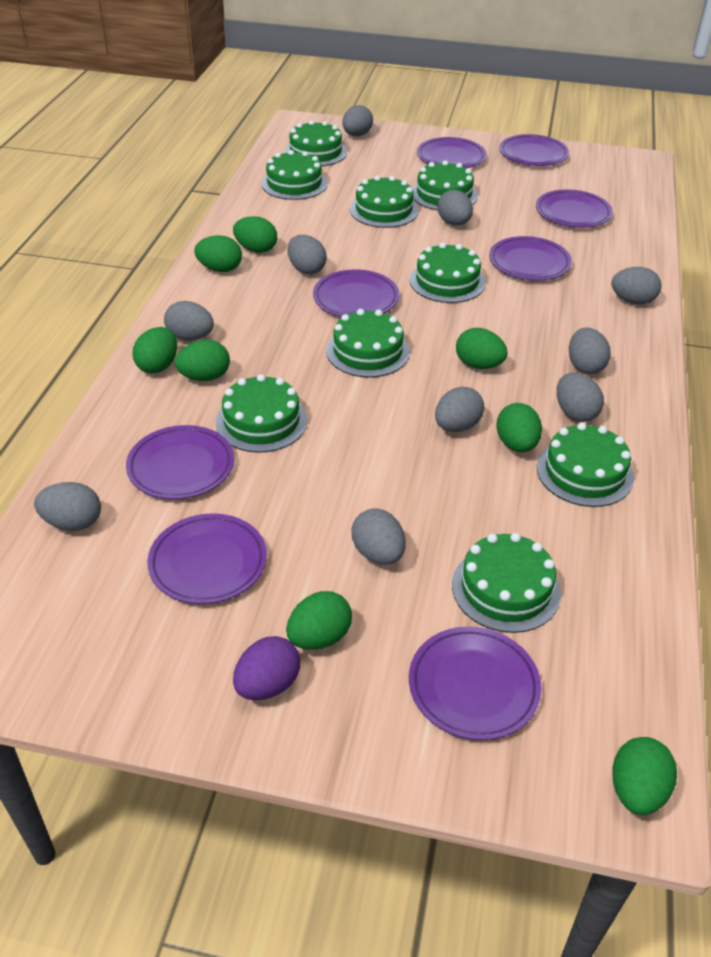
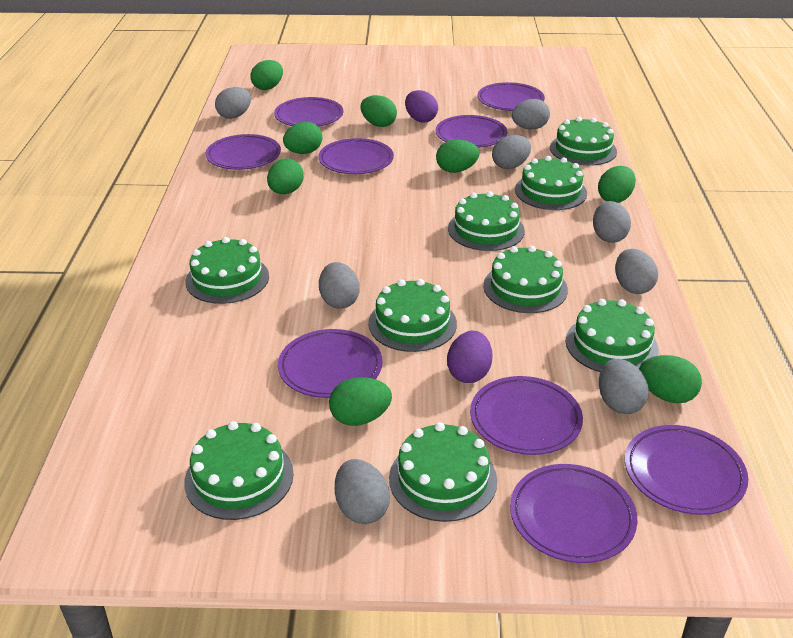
grey egg: [34,482,101,531] [164,301,214,341] [288,235,327,274] [342,105,373,136] [352,508,406,565] [435,387,484,432] [438,190,473,225] [557,373,604,422] [569,327,611,374] [611,267,662,305] = 10 -> [215,87,251,119] [319,262,360,309] [335,459,390,524] [492,135,531,169] [512,99,550,130] [593,201,631,243] [599,359,649,414] [615,249,658,294] = 8
purple egg: [233,636,300,700] = 1 -> [405,90,438,123] [447,331,492,383] = 2
purple plate: [126,425,234,499] [147,513,267,604] [313,269,399,317] [409,627,542,740] [417,137,487,168] [489,236,572,281] [499,134,569,166] [536,189,613,228] = 8 -> [205,134,281,170] [274,97,343,127] [278,329,383,398] [318,138,394,174] [436,115,507,148] [470,376,583,455] [477,82,545,111] [510,464,637,563] [625,425,748,515] = 9

